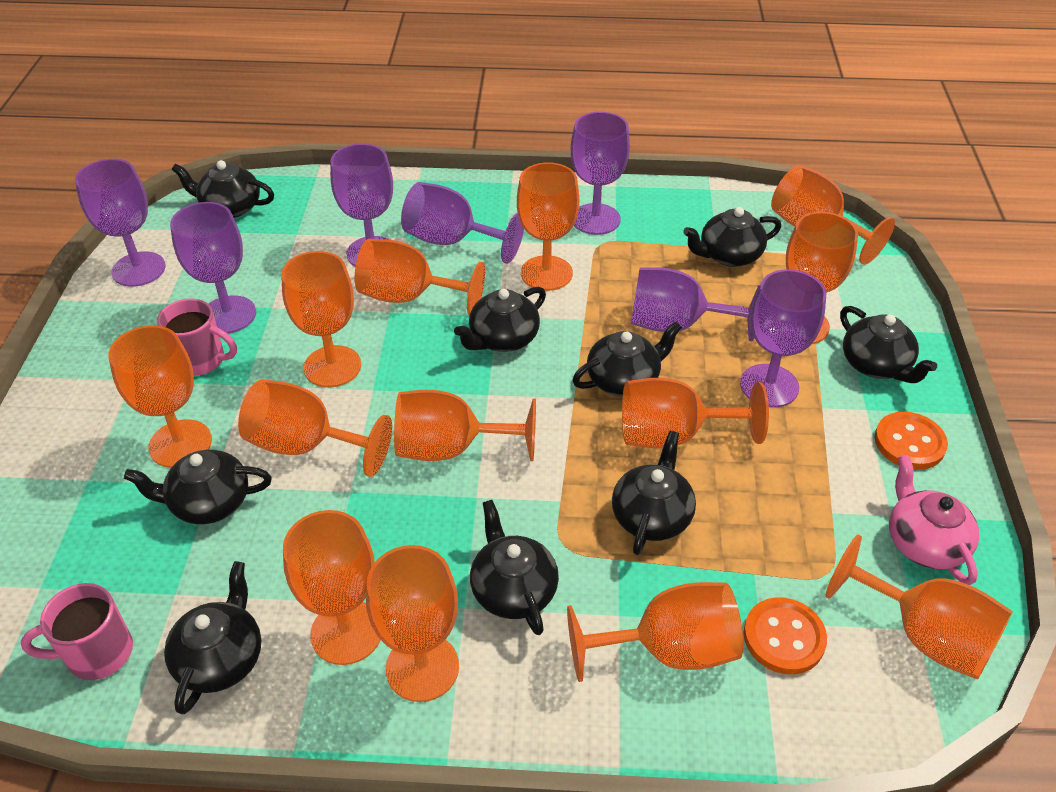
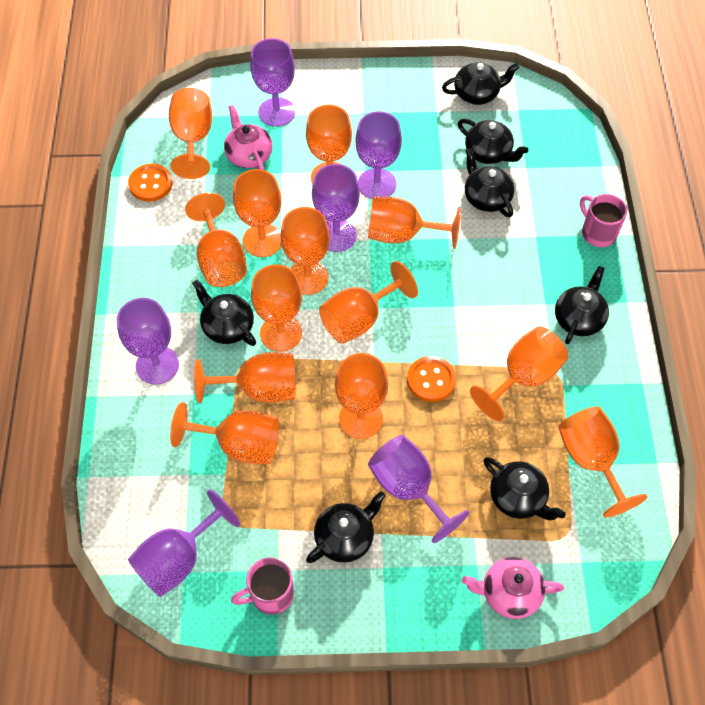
black teapot: [124,450,272,524] [164,561,261,715] [172,160,274,218] [454,286,546,352] [470,500,559,635] [572,321,682,396] [612,431,696,555] [683,207,781,267] [840,306,937,383] = 9 -> [192,280,256,346] [306,491,386,563] [442,62,519,105] [458,119,528,164] [465,148,514,217] [483,457,566,520] [555,266,609,344] = 7
pink teapot: [889,455,979,585] = 1 -> [224,105,272,170] [462,557,564,619] = 2
purple goblet: [75,159,165,287] [170,202,256,334] [330,144,393,267] [401,182,524,264] [571,112,630,235] [631,268,760,341] [740,269,826,407] = 7 -> [117,298,179,385] [128,490,240,597] [250,38,295,127] [312,164,360,252] [355,111,402,199] [368,435,469,543] = 6

